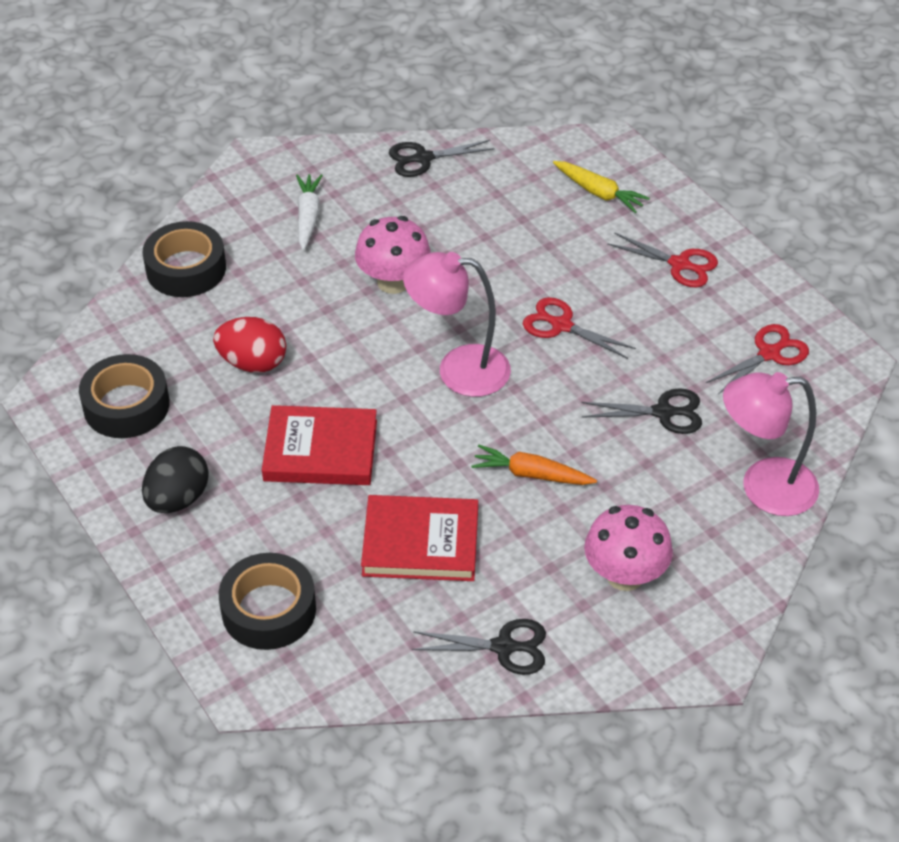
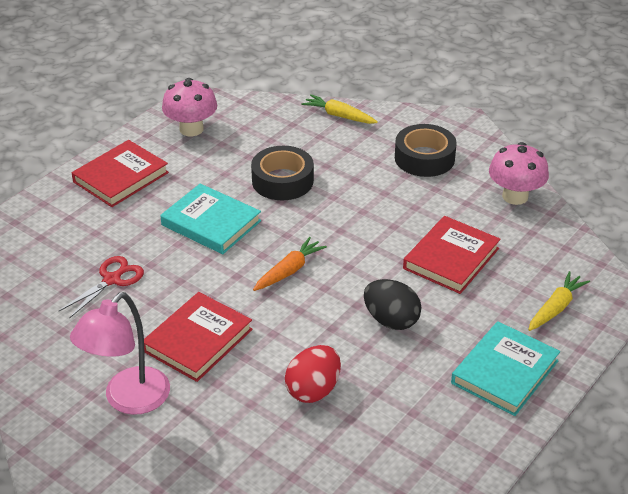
black scissors: [389,140,495,177] [412,619,546,675] [581,388,702,434] = 3 -> none = 0
black tape: [79,354,169,438] [143,221,226,297] [219,553,316,650] = 3 -> [251,146,314,200] [395,124,457,177] = 2
pink lamp: [403,252,511,397] [723,372,819,516] = 2 -> [70,292,170,415] = 1
red book: [262,405,377,485] [361,495,478,581] = 2 -> [71,140,169,207] [144,292,253,382] [403,216,500,294] = 3
red scissors: [523,297,636,359] [607,232,718,288] [706,324,809,394] = 3 -> [59,256,144,319] = 1
turquoise book: none = 0 -> [160,183,261,254] [451,321,560,416] = 2
white carrot: [296,174,323,250] = 1 -> none = 0
yellow carrot: [553,161,650,213] = 1 -> [301,94,378,124] [528,271,590,331] = 2

